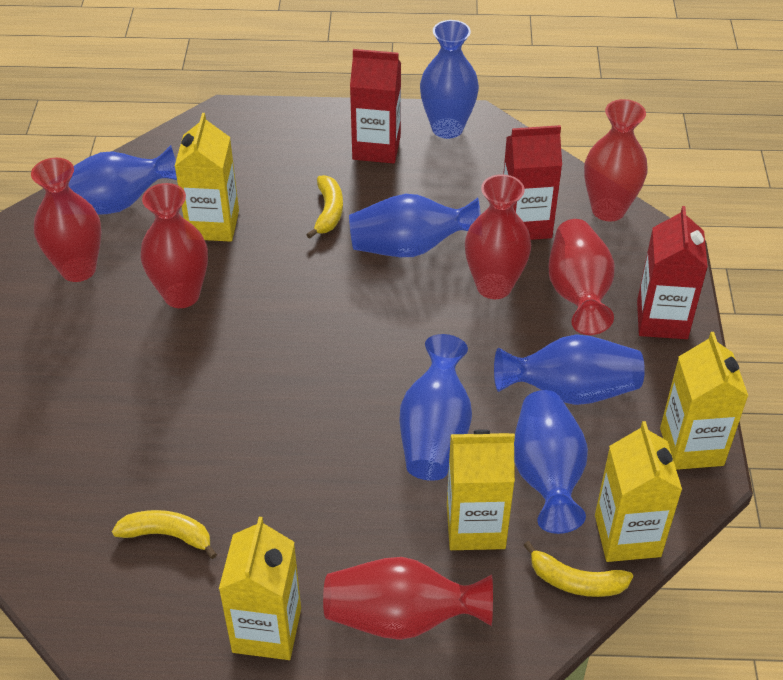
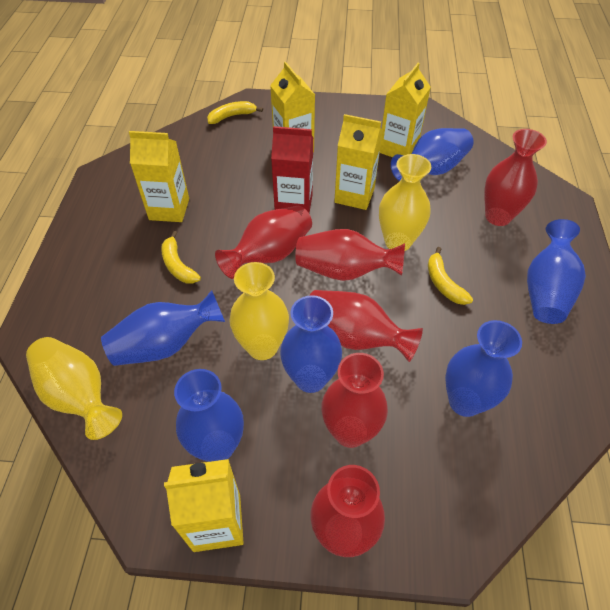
red carton: [350,49,401,163] [503,125,562,240] [637,206,708,339] = 3 -> [271,126,313,213] = 1
yellow vase: none = 0 -> [26,337,122,440] [229,262,289,360] [379,154,431,251] = 3

